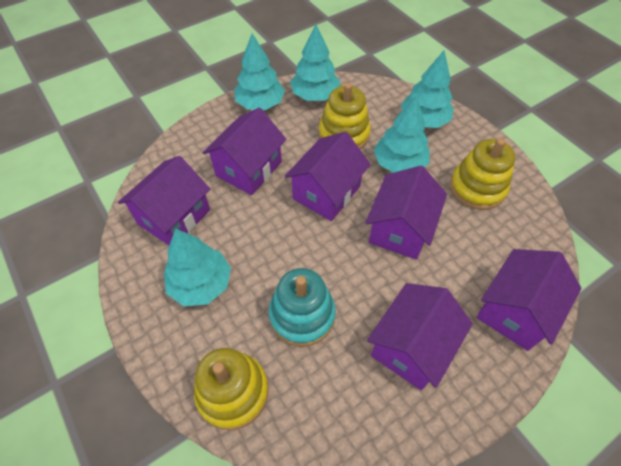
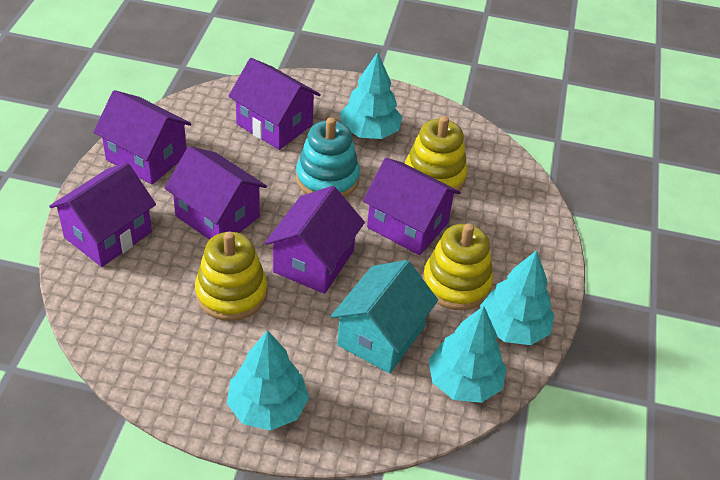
turquoise house: none = 0 -> [331,260,438,374] = 1
turquoise tree: [164,228,231,306] [234,33,285,110] [290,25,340,101] [374,96,430,173] [401,51,454,128] = 5 -> [227,330,309,431] [340,52,402,139] [428,306,507,403] [480,250,554,345] = 4

